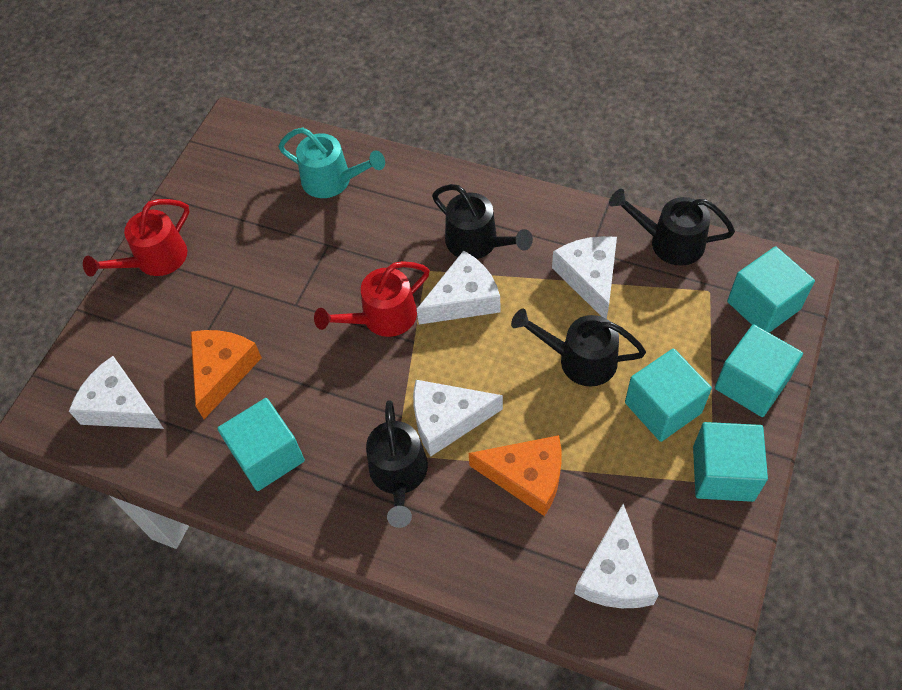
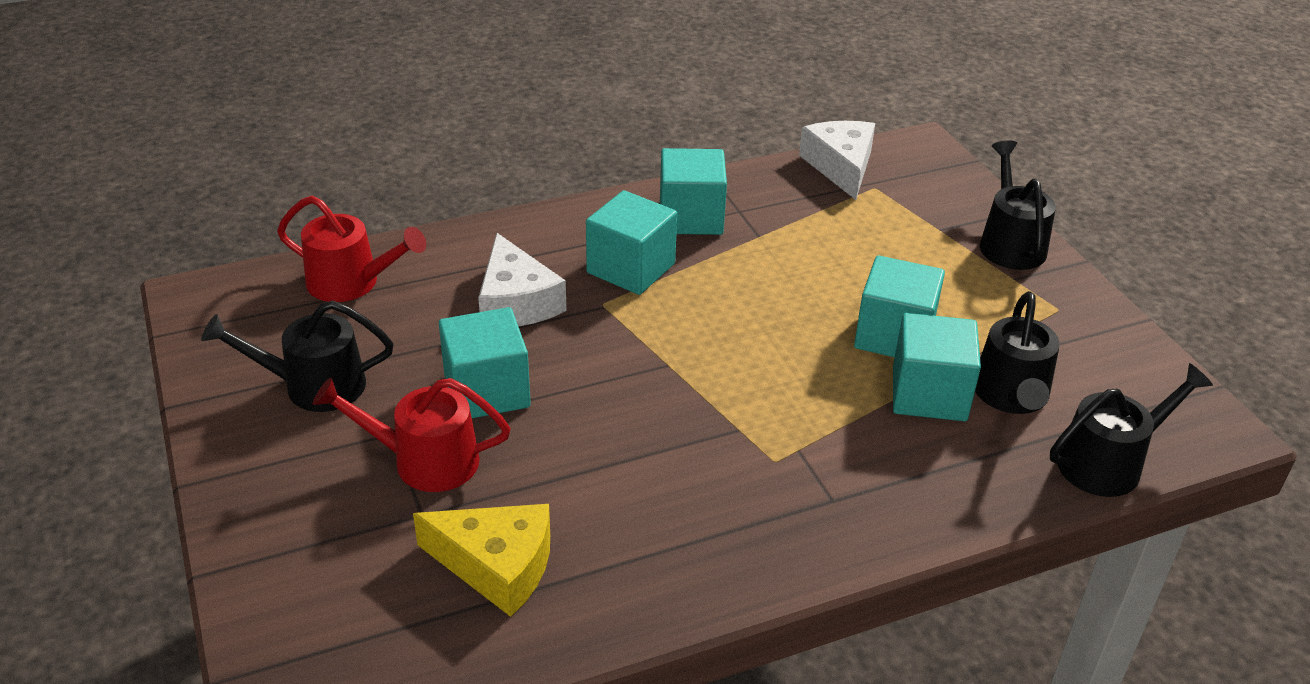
orange cheese: [190,330,262,419] [469,435,561,516] = 2 -> none = 0
turquoise watering can: [278,128,385,198] = 1 -> none = 0
white cheese: [69,356,164,429] [413,380,503,457] [417,250,500,325] [552,236,617,319] [574,504,658,608] = 5 -> [478,233,566,327] [799,121,875,200] = 2
yellow cheese: none = 0 -> [413,504,550,617] = 1

